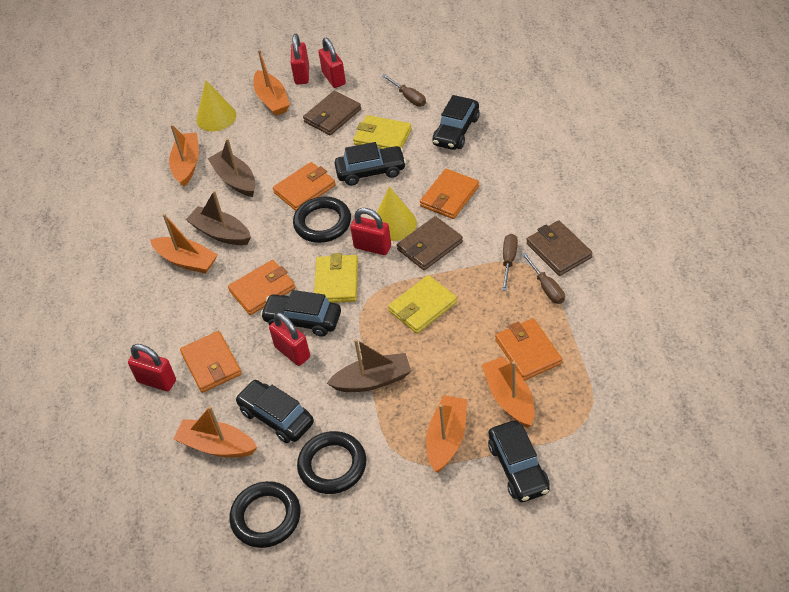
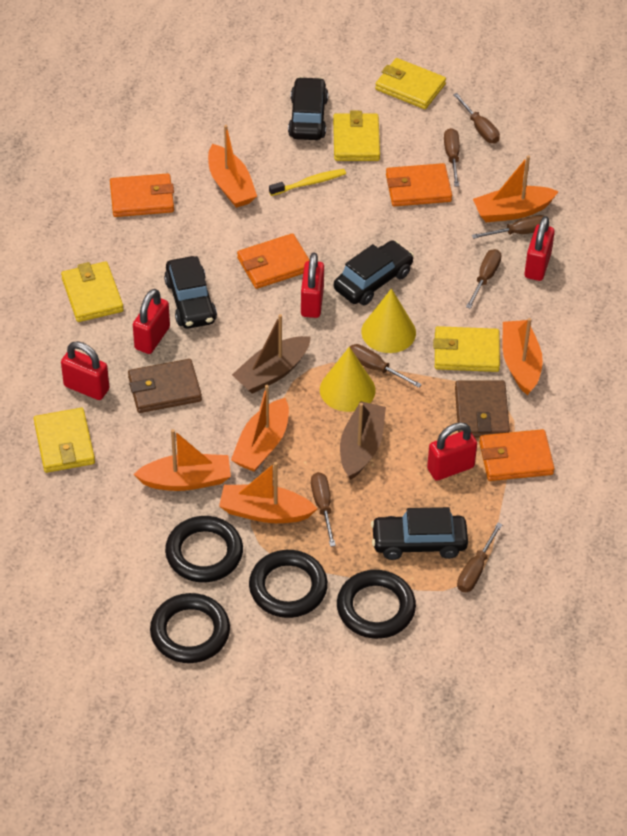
black car: [235,380,314,443] [260,290,341,337] [335,142,406,186] [433,95,479,150] [488,420,550,502] = 5 -> [164,256,217,329] [288,77,328,140] [334,240,414,305] [371,507,468,560] = 4
black ring: [229,481,301,548] [293,197,351,243] [297,431,366,494] = 3 -> [150,593,230,663] [165,516,243,582] [249,550,328,618] [337,570,416,639] = 4
brown boat: [186,191,251,245] [208,138,256,197] [327,339,411,392] = 3 -> [232,314,311,394] [340,401,386,480] = 2
brown screwdriver: [382,74,426,107] [502,234,518,291] [521,252,565,304] = 3 -> [311,472,336,547] [350,344,422,388] [444,128,460,187] [453,93,500,143] [457,523,503,592] [466,249,501,309] [472,215,544,239] = 7
brown wallet: [303,91,361,135] [397,216,463,270] [526,220,592,276] = 3 -> [128,359,202,413] [455,380,510,437] = 2
orange wallet: [180,331,242,393] [228,260,295,315] [273,162,336,211] [420,169,479,219] [495,318,562,381] = 5 -> [110,173,174,217] [237,233,309,289] [386,163,452,206] [479,429,554,481] = 4
yellow toothbrush: none = 0 -> [269,169,346,196] = 1
yellow wallet: [314,253,358,303] [353,115,412,149] [388,275,457,334] = 3 -> [34,408,95,473] [61,261,124,322] [333,111,380,161] [375,58,446,109] [433,326,500,372] = 5

